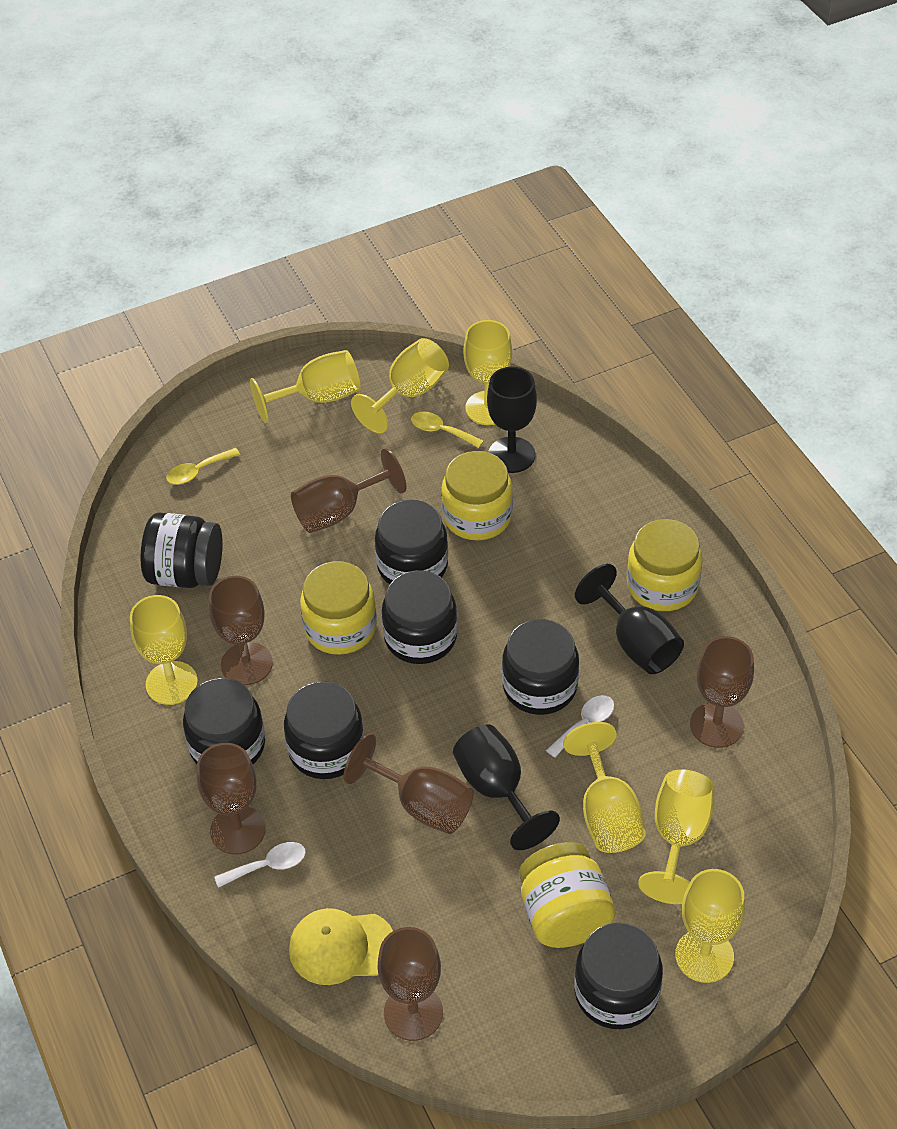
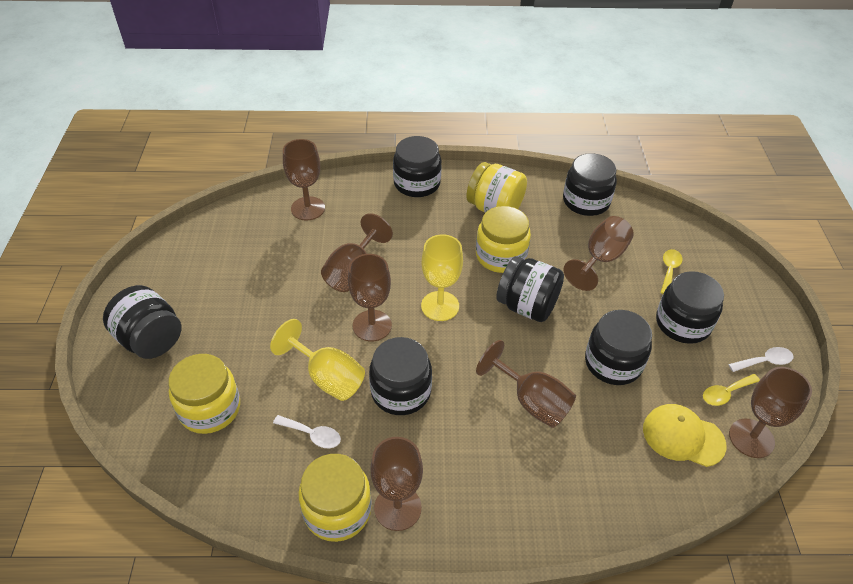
black goblet: [453,724,560,850] [487,367,537,473] [575,564,684,674] = 3 -> none = 0
brown goblet: [197,743,266,855] [209,576,273,685] [291,448,407,533] [344,733,474,834] [378,927,443,1041] [690,636,754,748] = 6 -> [283,139,325,221] [321,213,393,292] [348,254,392,341] [370,437,423,531] [476,340,576,428] [564,216,634,291] [729,367,812,458] = 7
yellow goblet: [130,595,198,705] [250,350,360,423] [351,338,449,433] [464,320,512,425] [563,722,646,853] [638,769,715,904] [675,869,745,983] = 7 -> [270,319,365,401] [421,234,463,321] = 2

